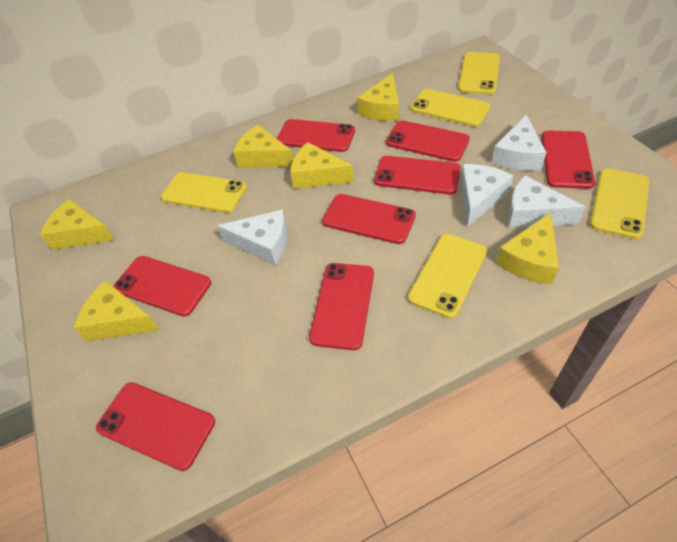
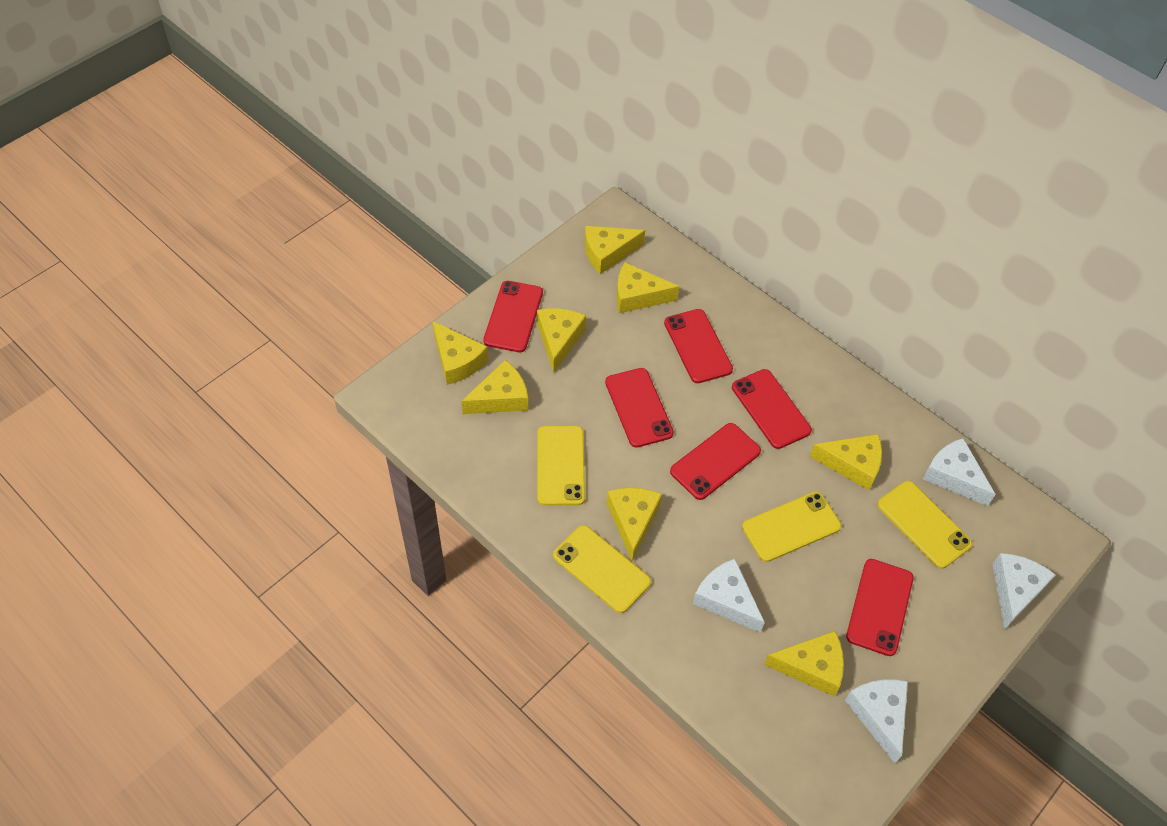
red phone: [96,382,215,471] [113,256,211,317] [277,119,355,152] [309,263,374,350] [322,194,416,244] [374,156,461,195] [386,120,470,162] [541,131,595,189] = 8 -> [483,281,543,352] [605,368,674,448] [664,309,733,383] [670,423,761,500] [732,369,812,449] [846,559,914,656] = 6
yellow cheese: [40,199,114,250] [74,281,159,341] [233,125,293,168] [290,142,354,189] [357,73,399,121] [496,212,559,284] = 6 -> [432,321,488,385] [461,360,528,414] [537,308,586,373] [585,226,645,274] [606,488,662,561] [616,262,680,313] [764,631,844,696] [810,434,882,490] = 8
yellow phone: [161,172,247,213] [408,234,487,318] [410,89,490,127] [458,52,500,94] [590,168,650,239] = 5 -> [537,426,585,506] [553,525,651,613] [742,492,841,562] [877,481,972,569] = 4

